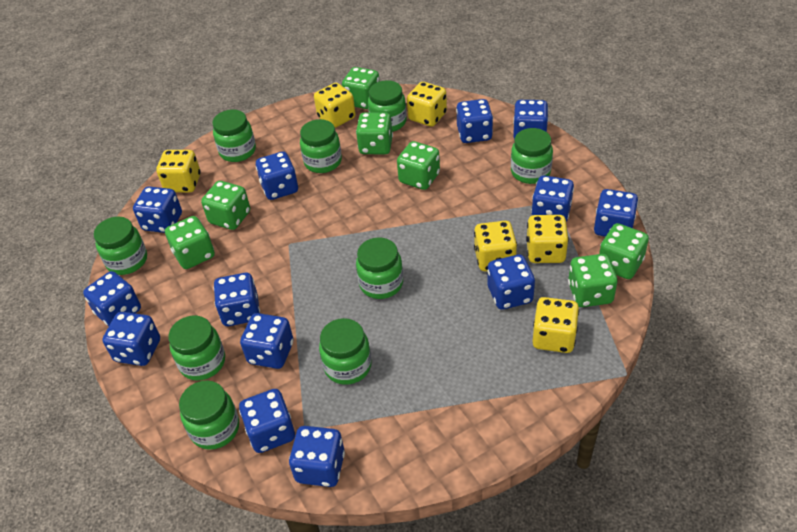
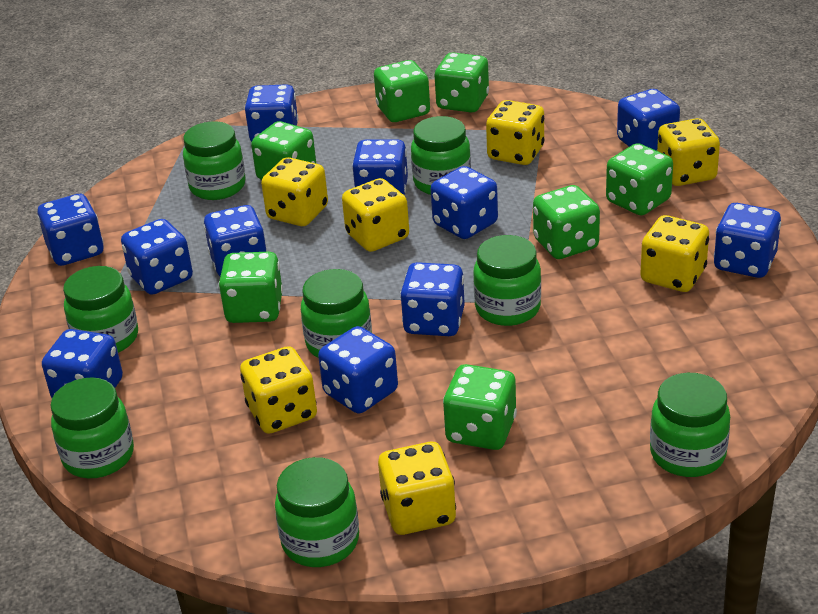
blue dice: [83,271,141,326] [102,312,160,366] [133,187,182,233] [214,273,260,326] [239,389,295,453] [240,313,293,369] [256,151,298,200] [289,426,345,487] [456,99,493,143] [487,254,535,310] [513,100,548,140] [531,175,574,222] [594,189,638,237] = 13 -> [37,194,104,266] [42,329,123,398] [121,219,193,295] [204,205,267,276] [245,84,298,142] [318,326,398,414] [352,139,408,195] [400,262,465,336] [431,166,498,239] [617,89,680,151] [714,203,781,278] = 11
green jar: [94,216,147,275] [168,316,225,381] [179,381,239,450] [212,109,256,162] [300,119,342,173] [319,318,372,385] [356,237,403,299] [368,80,407,132] [511,128,553,184] = 9 -> [50,377,134,478] [63,266,138,353] [183,122,246,200] [275,457,359,567] [301,269,372,358] [411,116,471,195] [473,235,541,326] [650,373,730,477] = 8
yellow dice: [156,150,201,193] [314,83,356,128] [407,82,447,127] [474,221,517,271] [526,215,569,263] [532,297,579,353] = 6 -> [240,346,317,434] [261,157,328,226] [342,178,409,252] [378,442,456,535] [486,100,545,165] [640,215,709,292] [657,118,720,186] = 7

